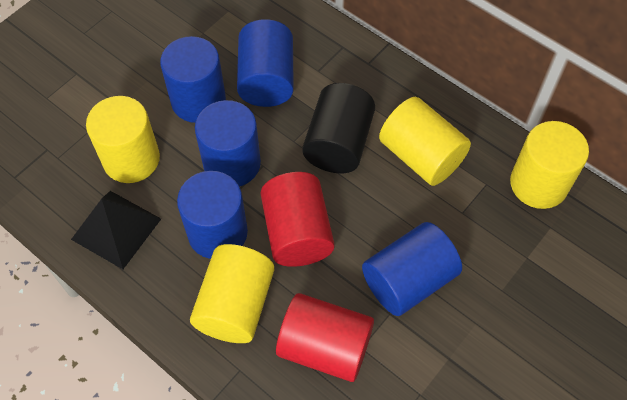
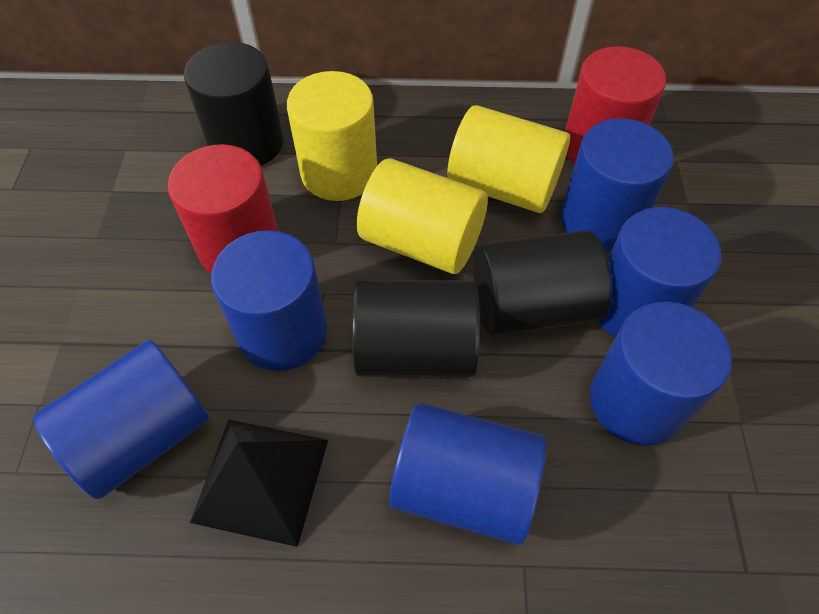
black cylinder: [302,83,375,173] = 1 -> [184,42,283,166] [352,280,480,377] [473,230,611,336] = 3
blue cylinder: [160,36,226,123] [177,171,248,259] [195,100,261,187] [237,19,294,107] [362,222,462,316] = 5 -> [33,340,209,499] [211,230,327,371] [389,403,547,545] [561,118,673,252] [590,301,732,446] [598,207,721,338] = 6
yellow cylinder: [86,96,160,183] [190,244,274,343] [379,97,471,186] [510,121,589,209] = 4 -> [287,71,377,201] [357,158,488,274] [447,105,570,213] = 3

